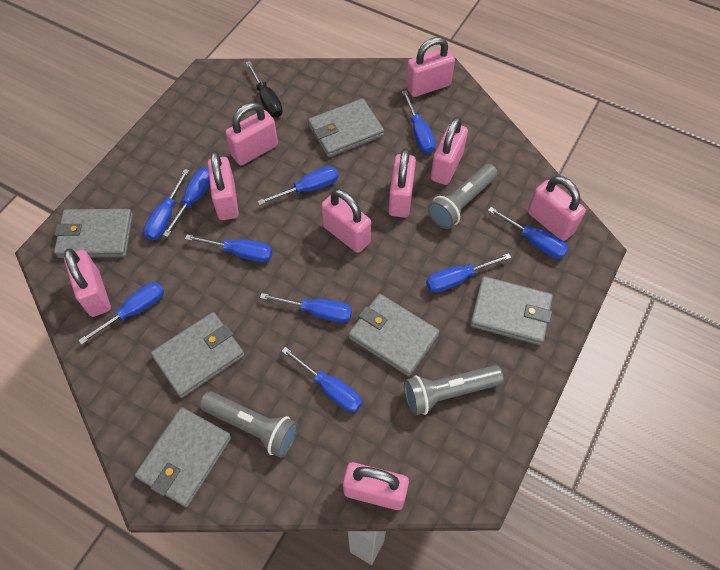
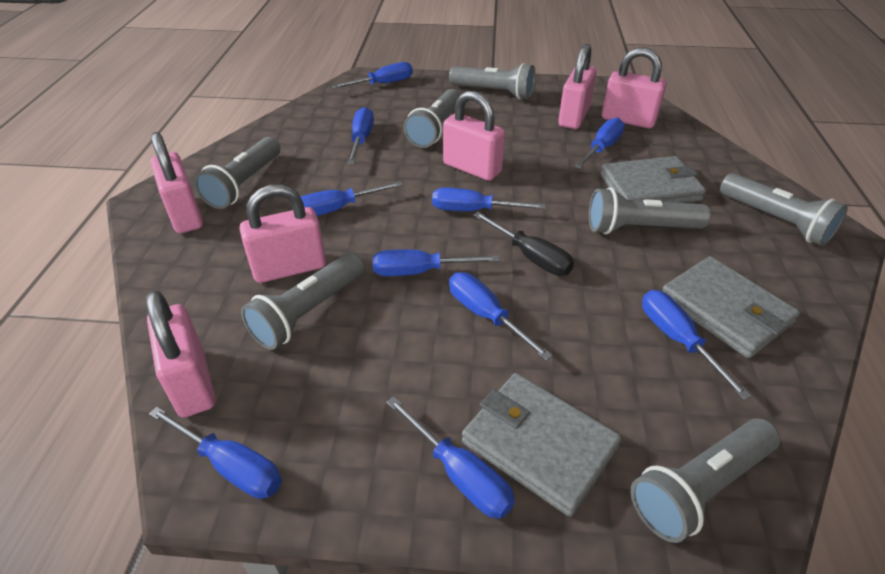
grey flashlight: [200,391,298,458] [404,365,504,416] [428,164,498,229] = 3 -> [194,137,280,209] [241,252,365,350] [403,89,460,148] [449,63,535,100] [589,187,711,234] [631,418,780,543] [720,173,848,246] = 7
grey wallet: [54,209,133,258] [135,407,232,507] [151,312,245,398] [308,98,384,157] [348,294,440,377] [470,276,553,345] = 6 -> [462,373,622,517] [600,156,706,203] [662,256,800,358] = 3
pink padlock: [64,248,111,317] [208,151,239,220] [225,103,278,165] [321,189,371,253] [343,462,409,510] [388,148,416,218] [406,37,455,97] [431,117,468,185] [528,176,586,241] = 9 -> [146,290,216,418] [150,132,203,233] [240,184,326,283] [443,91,505,181] [558,44,597,129] [602,47,667,128] = 6

